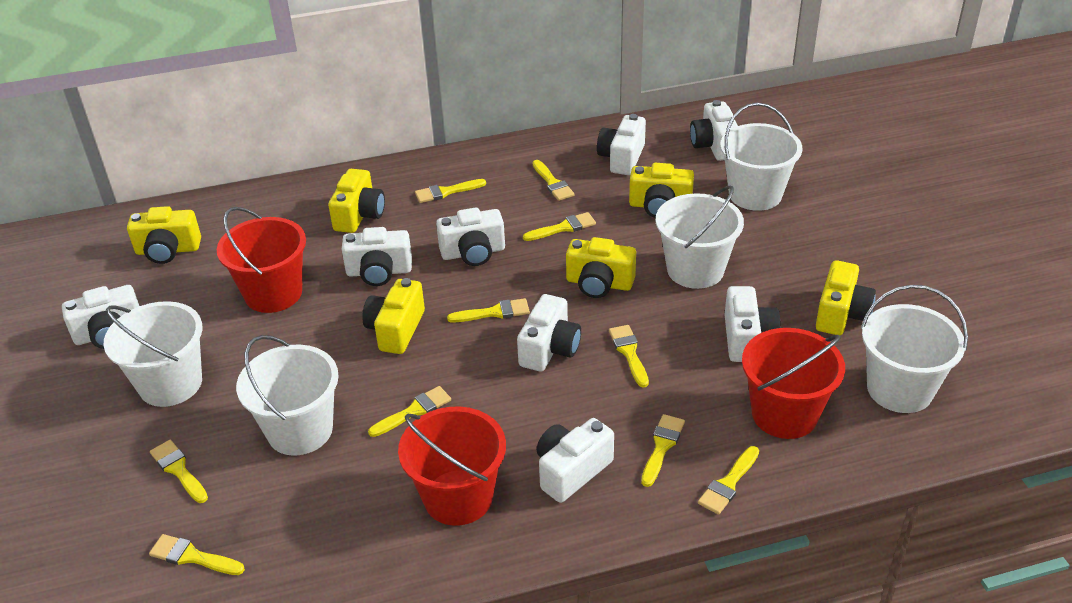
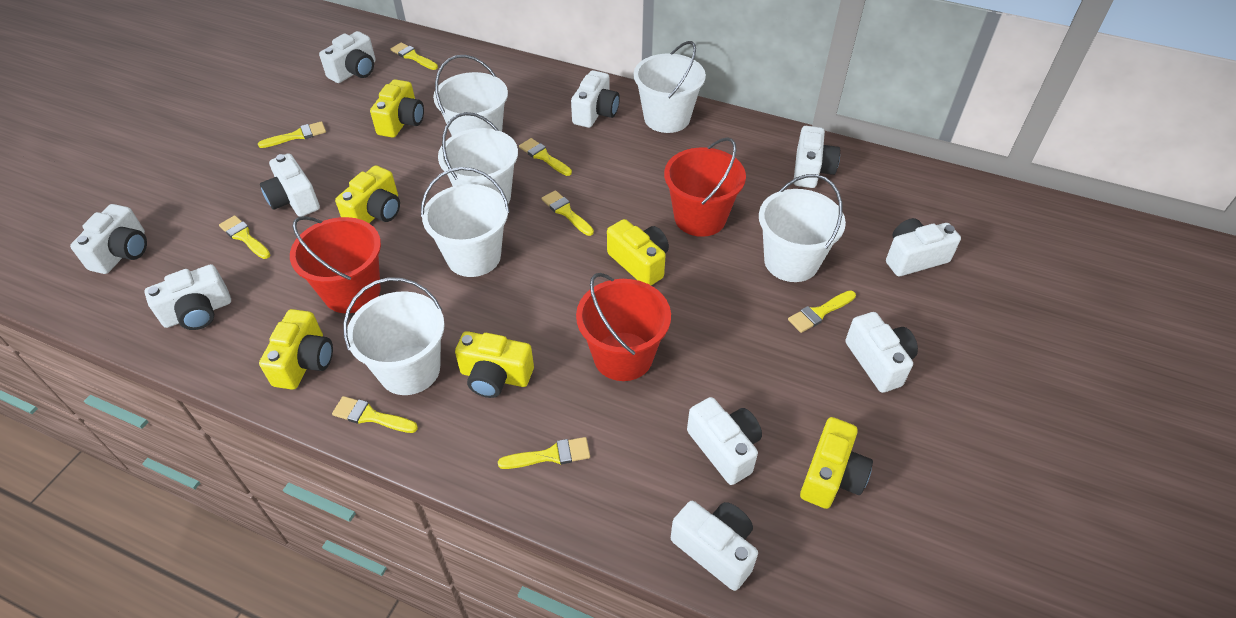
white bucket: [103,301,203,407] [236,335,339,456] [656,185,744,289] [720,103,802,211] [861,285,968,413] = 5 -> [343,278,445,395] [421,167,510,277] [433,55,508,136] [438,112,518,204] [634,41,706,133] [759,174,846,282] = 6
white camera: [62,285,139,349] [342,227,412,286] [436,208,505,266] [517,294,581,372] [537,418,614,503] [597,114,646,175] [690,100,738,161] [724,286,780,362] = 8 -> [70,204,147,274] [144,264,231,330] [260,153,320,217] [319,31,376,83] [571,70,620,128] [671,501,758,591] [687,397,762,485] [794,126,840,188] [845,312,918,393] [886,218,961,276] = 10
yellow brush: [149,534,245,575] [150,440,208,503] [368,386,451,437] [415,179,486,203] [447,298,530,322] [523,212,596,241] [532,160,575,201] [609,325,649,388] [641,414,685,487] [698,446,759,515] = 10 -> [219,215,270,259] [258,121,326,148] [332,396,418,433] [390,42,438,70] [498,437,590,469] [519,138,572,176] [541,190,594,236] [788,290,856,333] = 8

